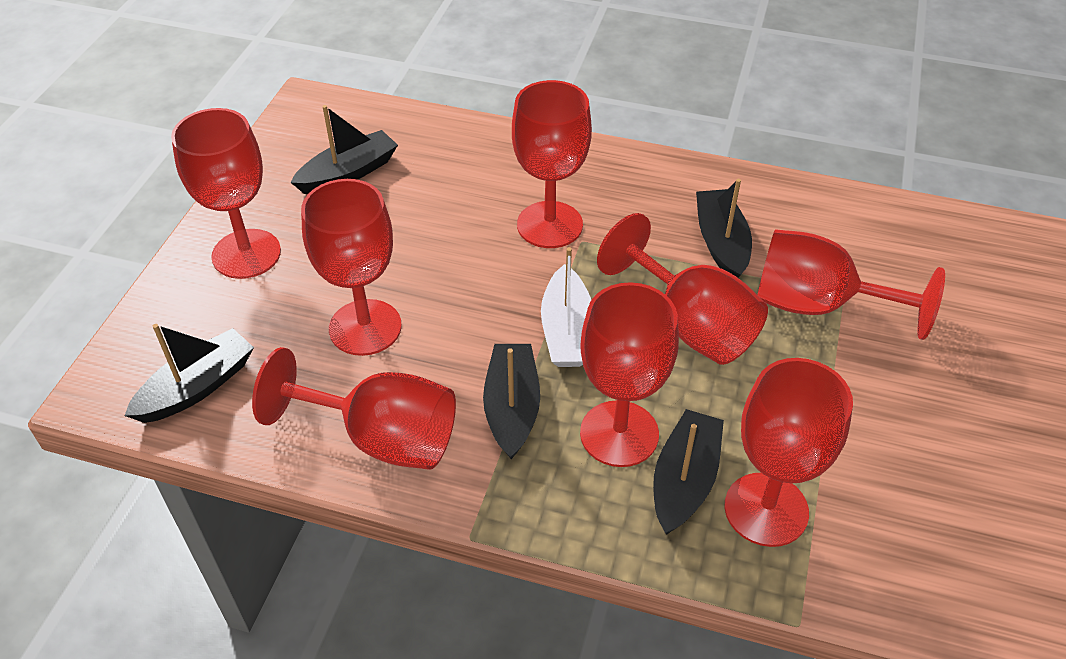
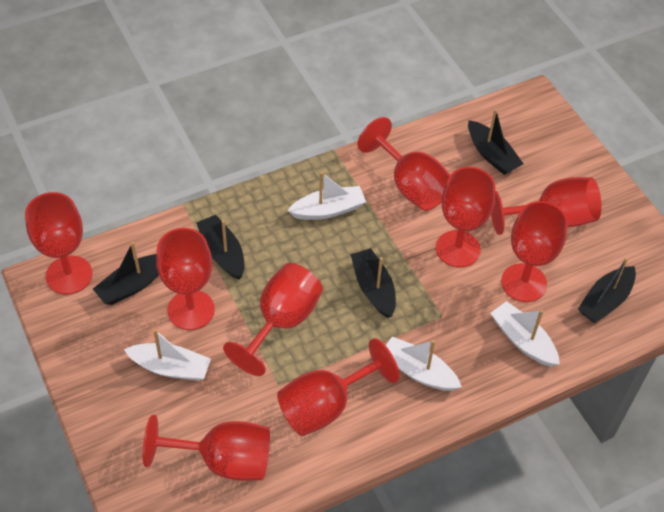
red goblet: [171,108,281,279] [252,347,456,470] [301,179,402,356] [512,80,592,248] [580,282,679,467] [597,213,768,365] [725,358,853,547] [757,229,945,340] = 8 -> [25,192,93,295] [142,415,270,481] [156,228,215,330] [223,263,323,376] [277,338,399,436] [357,117,450,211] [436,167,495,268] [491,177,602,235] [501,201,568,302] = 9
white boat: [541,247,591,367] = 1 -> [124,329,211,381] [287,172,366,220] [386,336,462,391] [490,301,560,366] = 4

